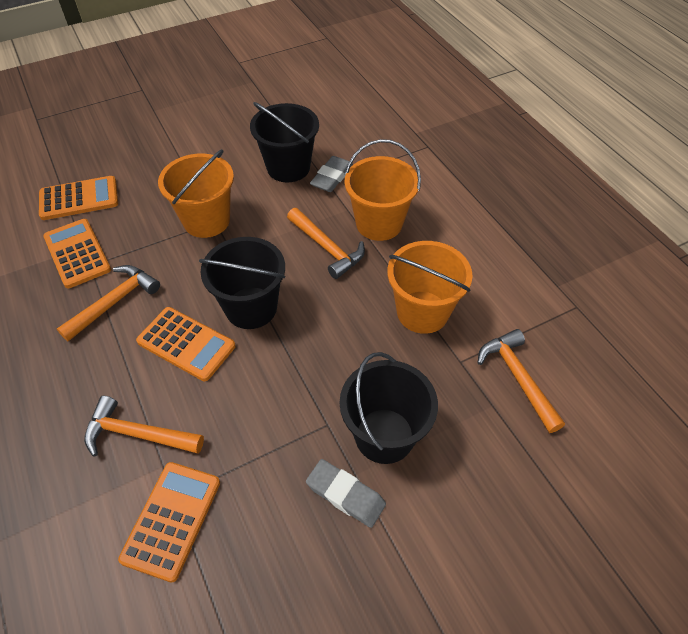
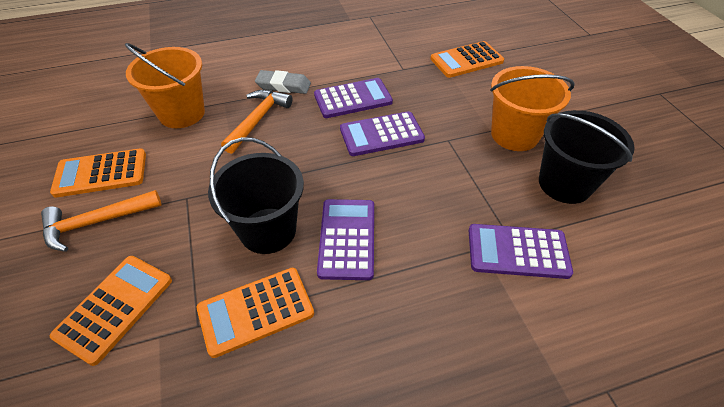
black bucket: [199,237,285,329] [250,102,319,183] [340,352,438,464] = 3 -> [208,137,304,254] [539,110,635,204] = 2
grey eraser: [306,459,386,528] [310,156,353,192] = 2 -> [255,70,311,94] = 1
orange bucket: [158,149,234,238] [345,139,421,241] [387,241,472,334] = 3 -> [125,43,205,128] [490,66,575,151] = 2
orange hammer: [57,265,160,341] [84,396,204,457] [287,208,365,279] [478,329,565,433] = 4 -> [41,190,161,252] [221,90,293,154] = 2
purple calculator: none = 0 -> [314,78,393,118] [317,199,374,280] [340,111,425,156] [469,224,573,279] = 4

